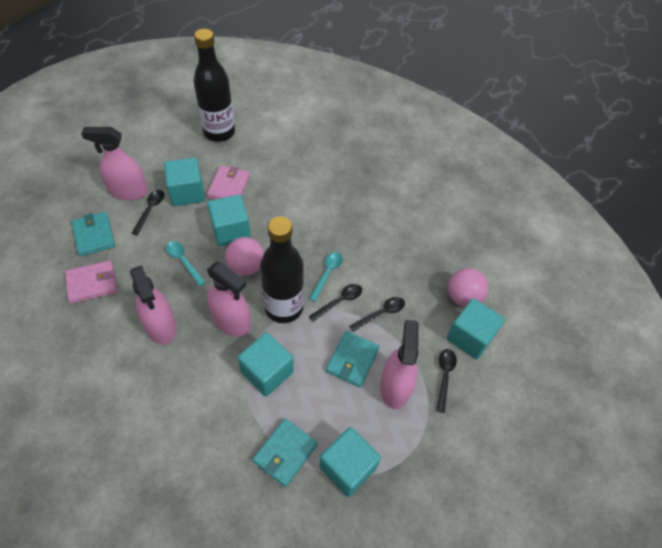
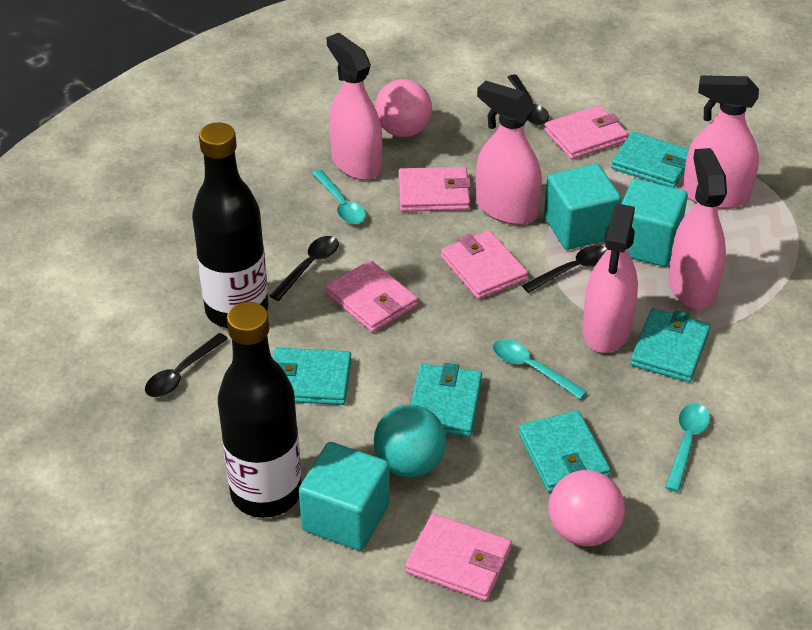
pink spray bottle: [81,127,148,200] [130,265,177,344] [207,262,251,336] [380,320,419,409] = 4 -> [327,33,382,180] [476,81,542,225] [582,204,638,353] [669,148,727,309] [683,75,759,209] = 5
pink wallet: [65,261,117,303] [207,166,250,200] = 2 -> [326,260,418,333] [398,167,471,212] [405,514,512,601] [441,230,528,299] [544,105,628,159] = 5
turquoise ball: none = 0 -> [374,404,446,478] = 1
turquoise cube: [164,157,205,206] [208,195,251,246] [237,332,294,397] [319,427,381,497] [447,298,505,359] = 5 -> [299,442,390,551] [544,164,621,250] [621,179,688,267] = 3
turquoise spoon: [166,241,205,286] [309,252,343,302] = 2 -> [312,170,366,224] [493,339,587,399] [665,403,710,492] = 3
turquoise wallet: [72,212,115,256] [252,418,318,487] [326,331,380,388] = 3 -> [272,347,351,405] [411,363,482,437] [518,410,611,493] [611,132,689,188] [630,308,711,382] = 5

